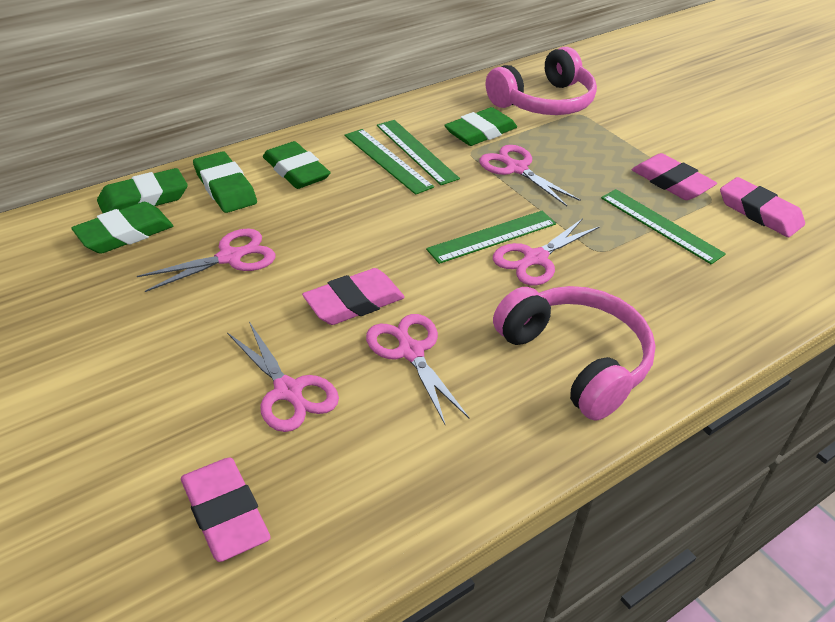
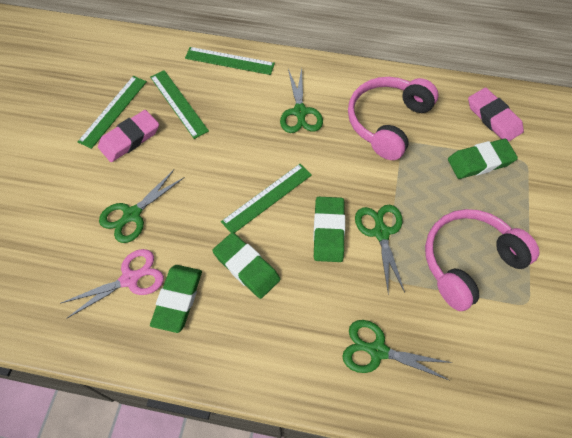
green eraser: [71,202,173,254] [97,168,188,213] [193,151,257,213] [263,141,331,189] [444,107,517,146] = 5 -> [150,265,202,333] [212,232,280,299] [313,197,345,262] [448,139,518,179] = 4
green scissors: none = 0 -> [99,170,185,243] [280,68,323,133] [342,320,452,380] [355,205,405,293] = 4
pink eraser: [181,458,271,562] [302,268,405,325] [632,153,717,200] [720,177,805,237] = 4 -> [98,110,159,162] [468,88,524,142] = 2
pink scissors: [137,229,275,292] [227,322,339,432] [366,314,469,424] [479,145,581,206] [493,218,600,286] = 5 -> [60,249,164,319] = 1

